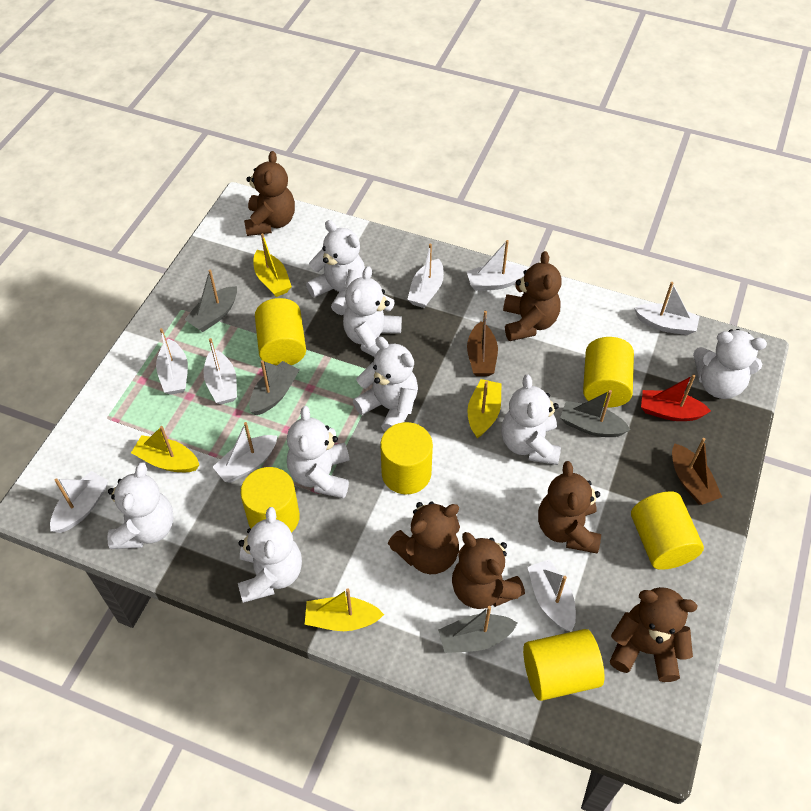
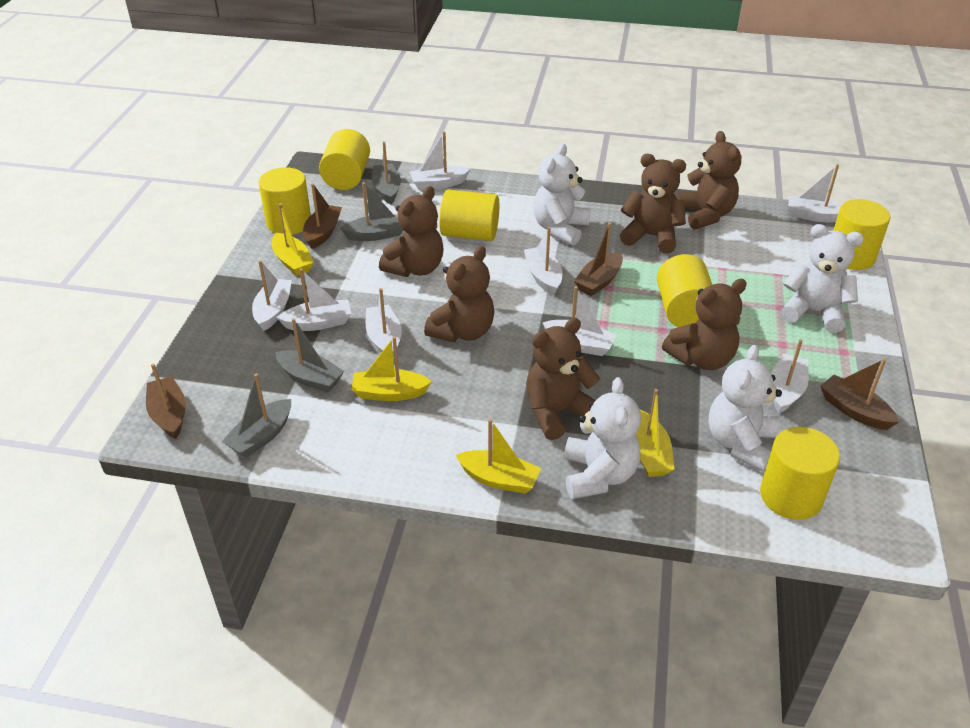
brown boat: [467,311,498,376] [672,438,722,505] = 2 -> [146,364,186,439] [303,183,342,249] [574,223,623,296] [820,358,899,430] = 4
red boat: [641,375,711,421] = 1 -> none = 0
white teddy bear: [107,462,174,549] [238,507,302,603] [287,406,349,498] [306,220,365,315] [343,266,402,357] [353,337,418,432] [501,375,561,465] [693,329,767,399] = 8 -> [533,144,591,246] [564,377,641,499] [708,345,782,472] [781,224,864,333] = 4

